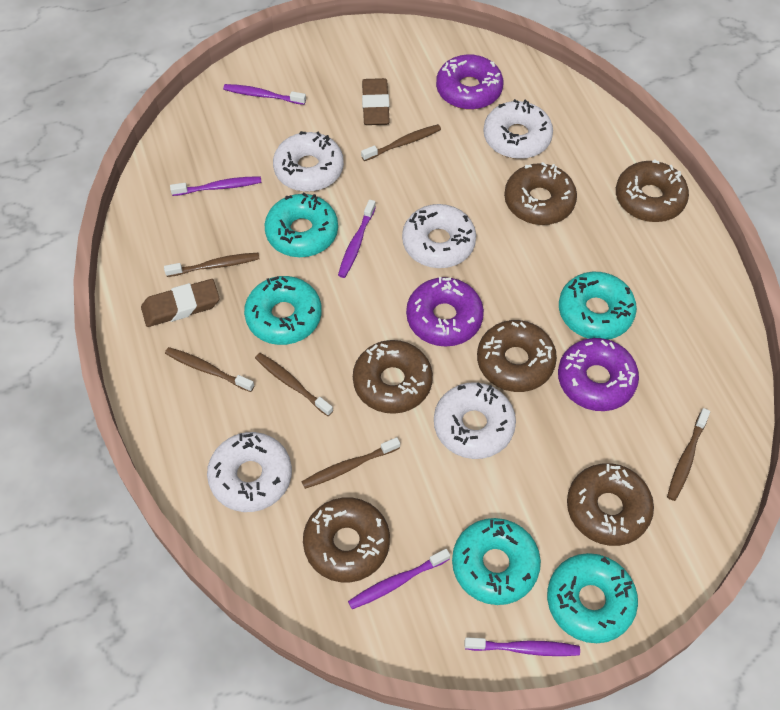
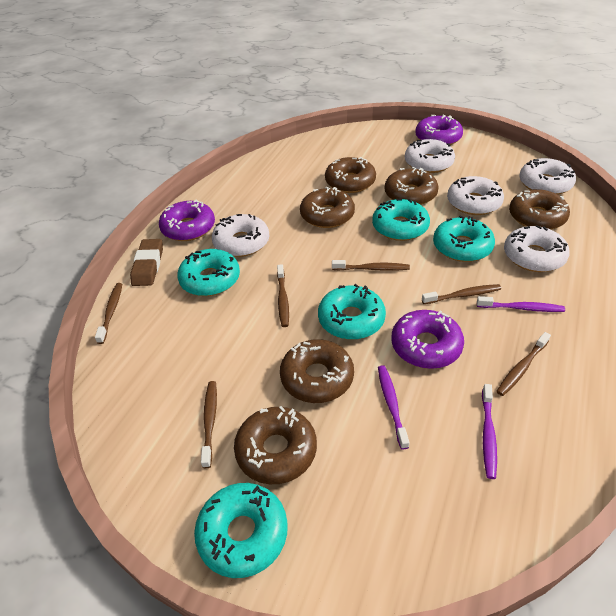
brown eraser: [141,279,220,327] [362,78,390,125] = 2 -> [130,239,163,286] = 1
purple toothbrush: [170,176,261,196] [223,84,306,105] [338,199,376,278] [348,549,450,609] [464,637,580,656] = 5 -> [378,365,410,450] [477,296,565,312] [482,384,497,479] = 3

